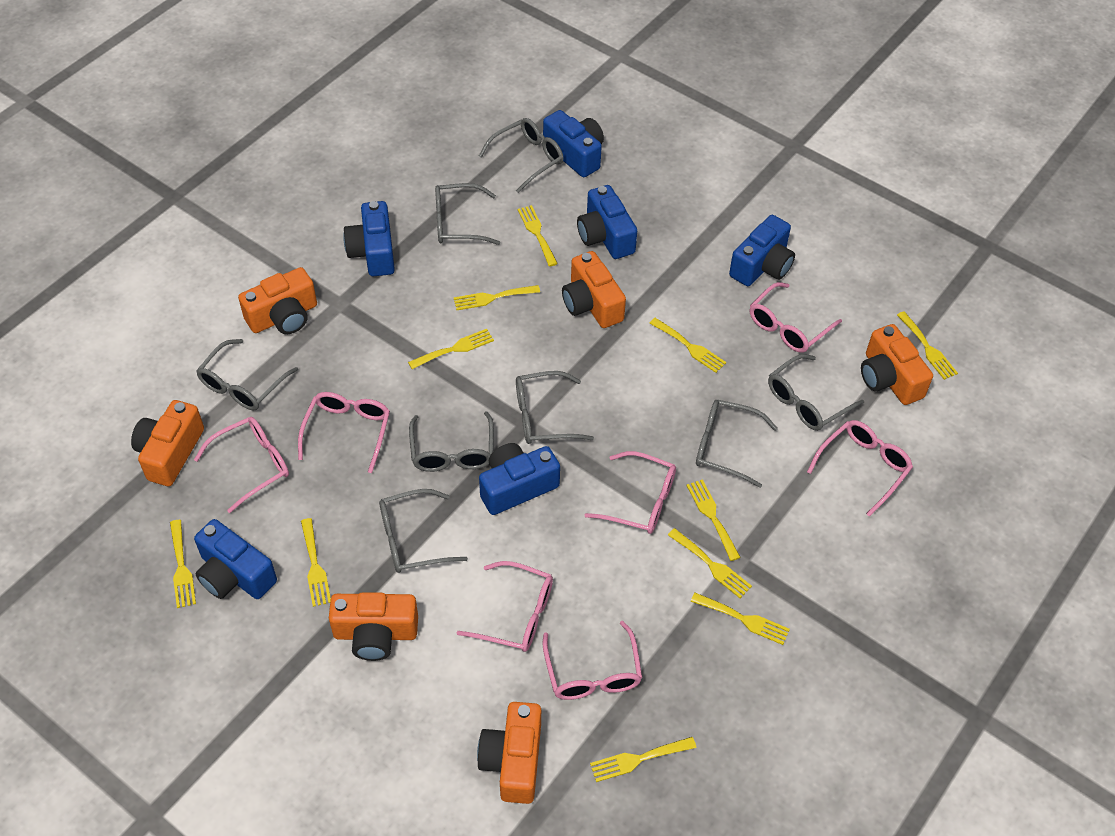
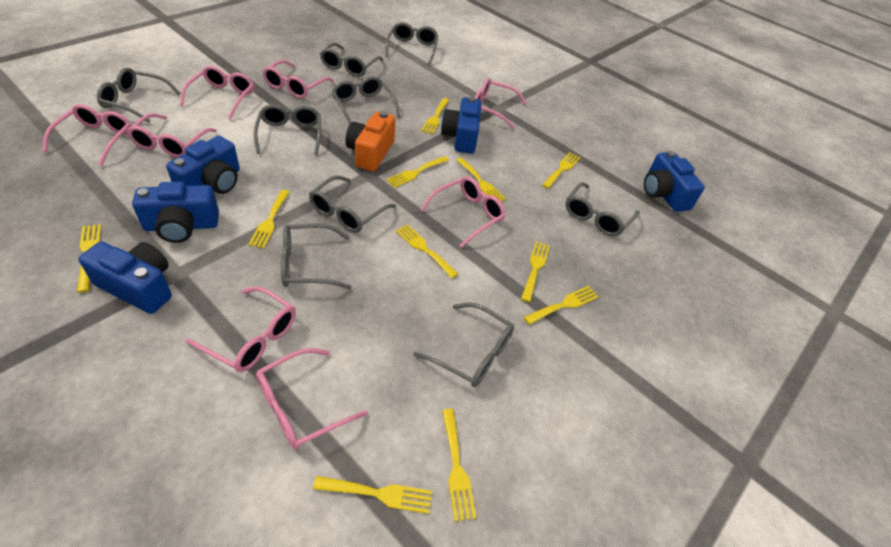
blue camera: [194,519,277,599] [343,201,395,276] [479,443,560,515] [543,110,604,177] [577,185,637,259] [729,215,795,286] = 6 -> [78,242,172,314] [132,182,219,243] [166,136,240,194] [441,96,482,154] [644,151,705,212] = 5
grey glasses: [196,339,298,411] [379,489,468,573] [409,411,494,472] [435,183,500,245] [479,118,564,193] [516,371,594,444] [696,399,778,488] [768,354,864,431] = 8 -> [97,68,181,123] [254,104,321,155] [281,224,352,289] [309,175,396,233] [320,43,383,77] [332,76,400,124] [385,22,438,64] [413,302,514,387] [565,182,640,236] = 9
orange camera: [131,400,204,486] [238,267,317,334] [329,592,418,661] [477,702,541,804] [562,251,626,328] [861,324,933,405] = 6 -> [345,111,395,171] = 1
pink glasses: [194,417,289,513] [298,392,390,473] [457,561,553,652] [543,621,642,700] [585,451,676,534] [750,282,842,353] [807,420,913,517] = 7 -> [42,104,132,166] [127,113,217,157] [180,66,254,120] [185,286,296,372] [256,348,368,449] [262,60,334,98] [421,176,506,247] [475,78,527,129] = 8

